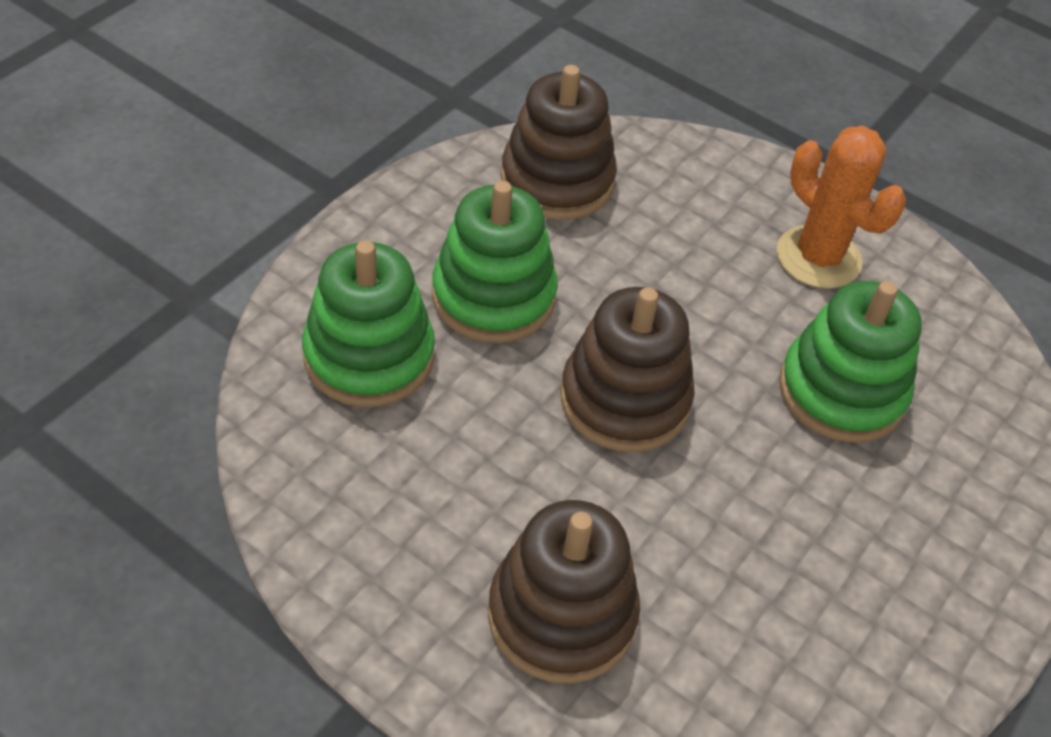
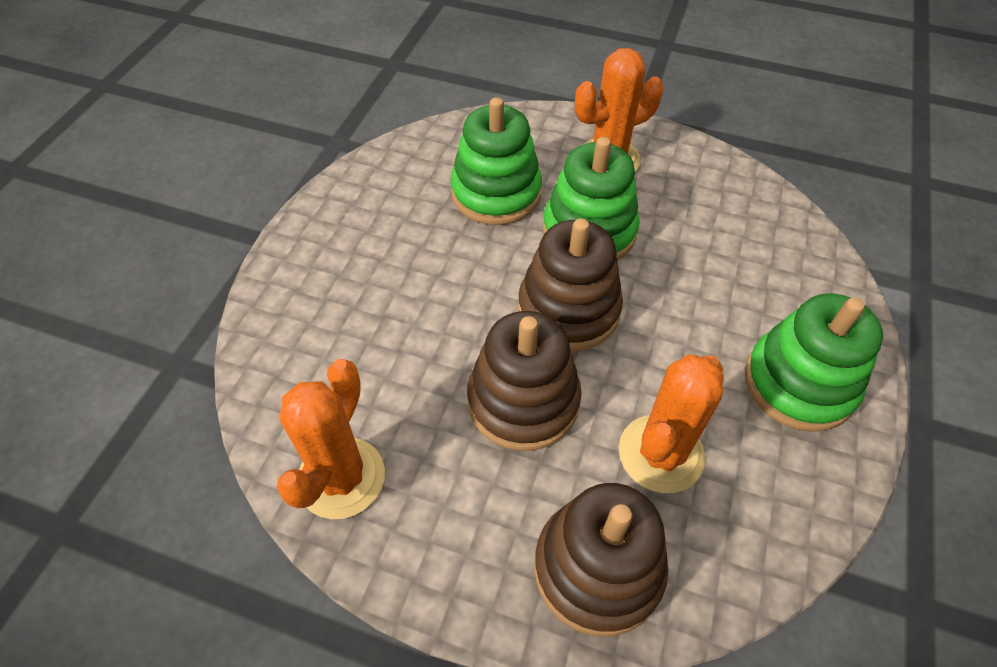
orange cactus: [776,126,906,289] = 1 -> [277,359,385,519] [575,48,663,172] [619,354,724,493] = 3

